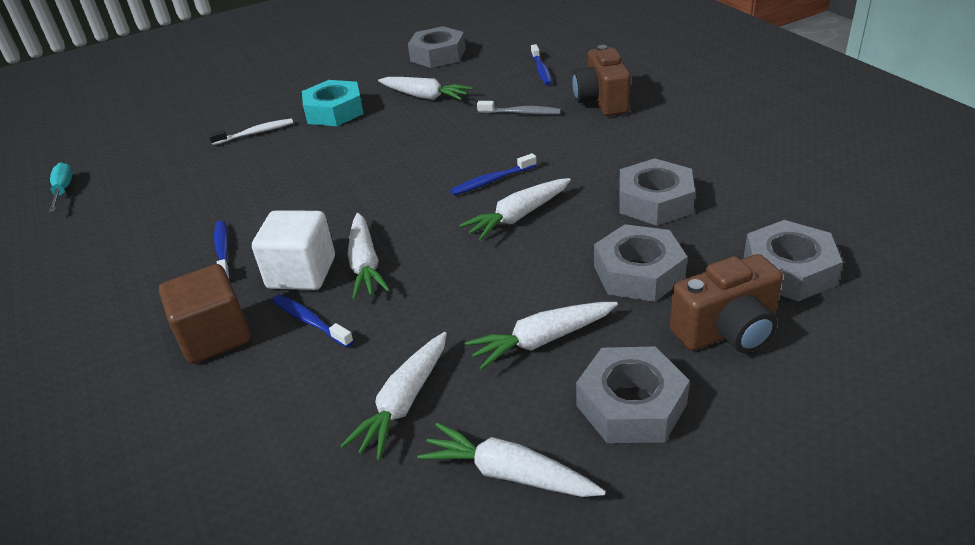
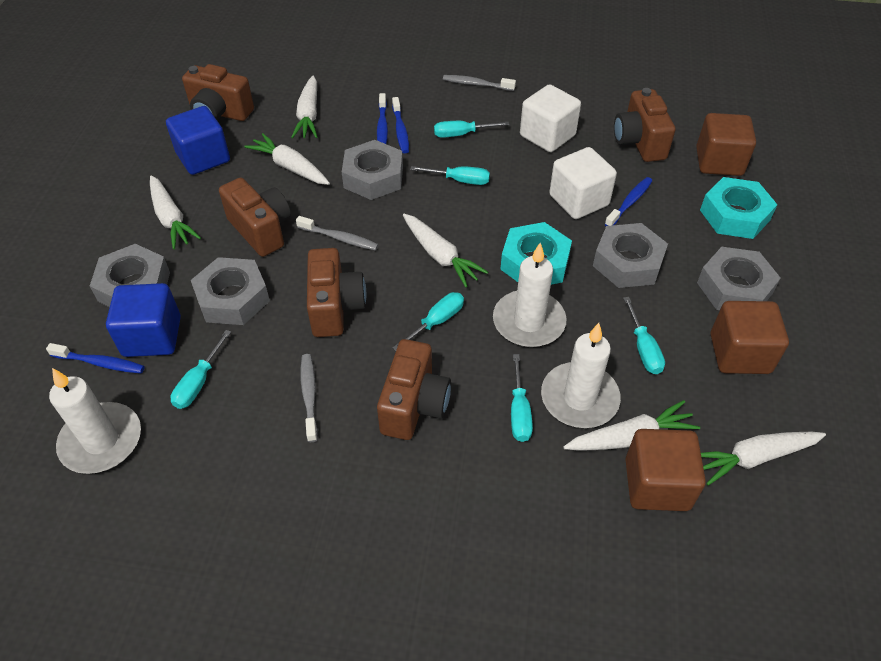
blue cube: none = 0 -> [106,283,181,357] [166,106,230,175] = 2
brown camera: [572,45,631,116] [670,254,783,353] = 2 -> [182,64,254,121] [219,178,291,257] [307,248,366,337] [377,339,451,440] [614,88,675,162] = 5
brown cube: [159,264,250,364] = 1 -> [625,429,706,511] [696,113,756,176] [711,301,789,374] = 3
grey toothbrush: [477,101,561,115] = 1 -> [296,216,379,251] [301,354,318,442] [443,75,516,91] = 3
turquoise nut: [302,80,364,126] = 1 -> [500,222,572,285] [700,177,777,239] = 2
turquoise screwdriver: [49,163,73,212] = 1 -> [170,330,231,409] [393,292,464,351] [410,166,490,185] [434,121,509,138] [511,354,533,442] [623,297,665,374] = 6
white candle: none = 0 -> [49,368,141,474] [493,243,567,347] [541,323,621,428] = 3
white cube: [252,210,335,290] = 1 -> [520,84,581,152] [549,147,617,219] = 2
white toothbrush: [208,118,293,145] = 1 -> none = 0

